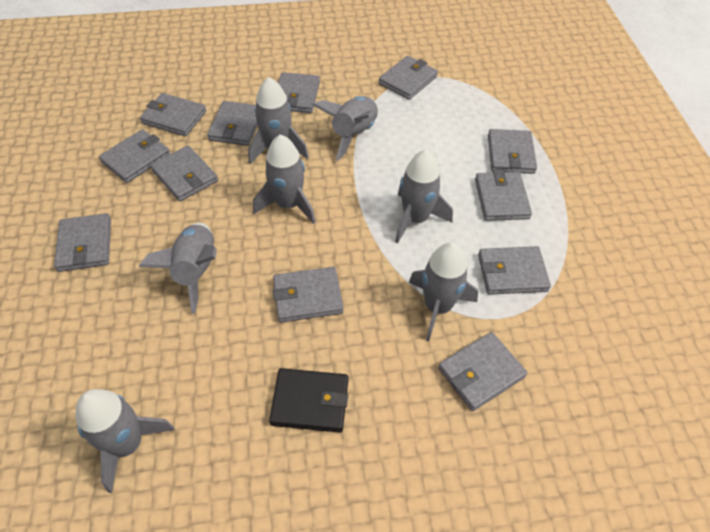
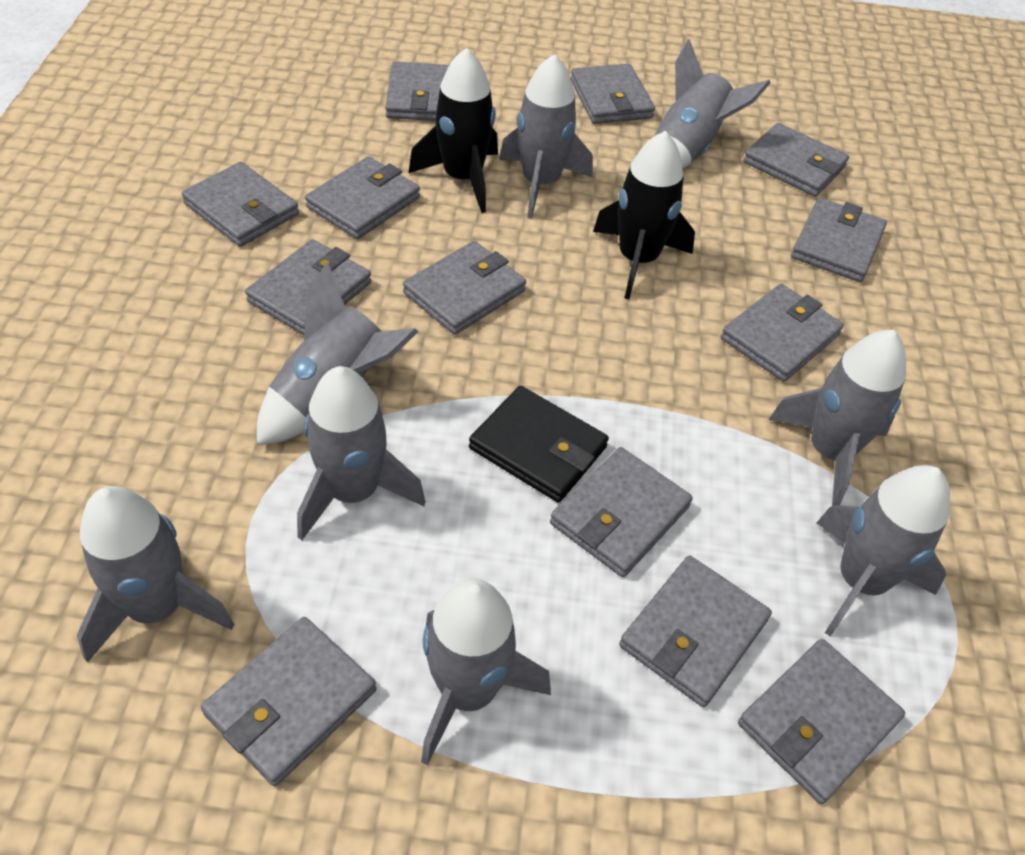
black rocket: none = 0 -> [408,48,498,213] [593,131,695,299] = 2
grey rocket: [75,389,175,493] [139,223,217,314] [248,77,309,164] [253,134,316,224] [312,96,378,160] [395,150,453,243] [409,242,478,341] = 7 -> [77,486,234,663] [257,261,418,445] [297,366,426,540] [421,579,551,766] [499,54,593,219] [654,39,770,169] [769,330,906,506] [817,465,950,636] = 8
grey wallet: [54,213,111,272] [99,129,171,183] [140,93,206,136] [150,146,218,201] [207,101,257,146] [273,267,343,323] [278,72,320,113] [379,56,438,100] [438,332,527,411] [475,170,532,221] [478,246,551,295] [488,129,537,174] = 12 -> [182,162,299,247] [201,617,376,786] [245,239,371,335] [305,156,420,239] [385,62,449,121] [403,241,526,335] [550,447,693,577] [571,64,655,124] [619,555,772,707] [721,284,844,382] [738,639,905,804] [743,123,849,197] [791,198,887,282] = 13

